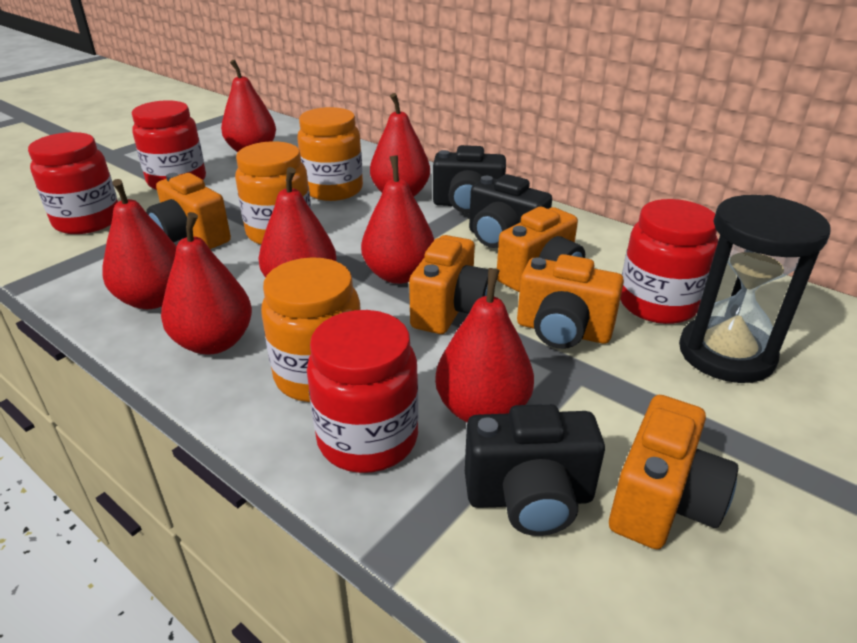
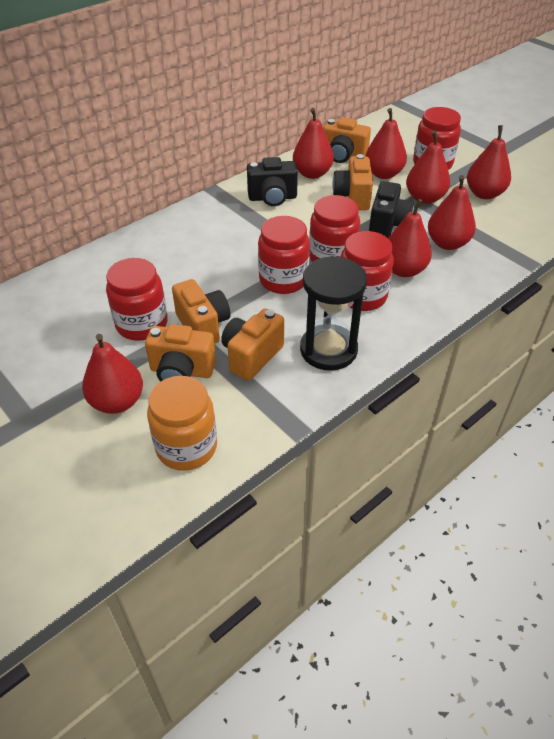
black camera: [433,145,506,213] [465,404,605,536] [469,174,552,248] = 3 -> [247,157,298,206] [369,181,414,238] = 2
orange jar: [235,141,312,245] [261,257,361,402] [297,107,363,201] = 3 -> [147,376,217,471] = 1
red jar: [28,132,118,234] [132,100,206,190] [307,310,419,473] [620,199,718,324] = 4 -> [106,258,168,341] [258,216,310,294] [309,195,360,262] [341,231,394,311] [413,107,461,170] = 5

